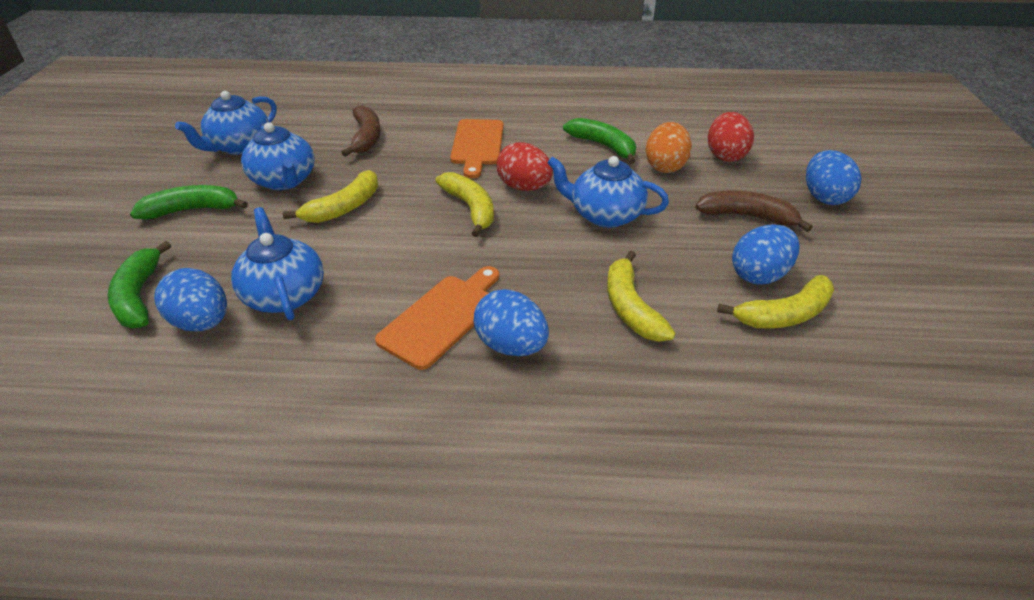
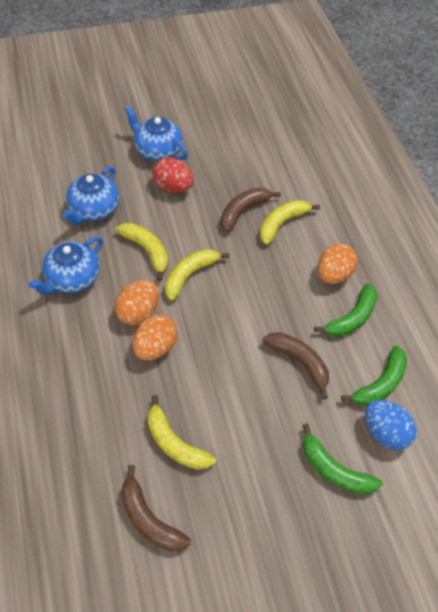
blue egg: [154,268,227,332] [474,289,549,356] [732,224,799,285] [806,150,862,205] = 4 -> [365,400,417,450] = 1
blue teapot: [175,91,277,155] [231,207,324,320] [241,122,315,190] [547,156,669,228] = 4 -> [28,236,103,295] [62,166,119,225] [124,105,188,161] = 3
brown banana: [341,105,381,157] [695,190,813,232] = 2 -> [121,465,191,551] [221,187,281,232] [262,332,329,399] = 3
orange cutting board: [375,266,499,370] [450,119,504,178] = 2 -> none = 0
orange egg: [645,122,692,173] = 1 -> [115,280,159,325] [133,315,177,360] [318,243,357,284] = 3
red egg: [497,142,553,191] [708,112,754,162] = 2 -> [152,157,194,193] = 1

